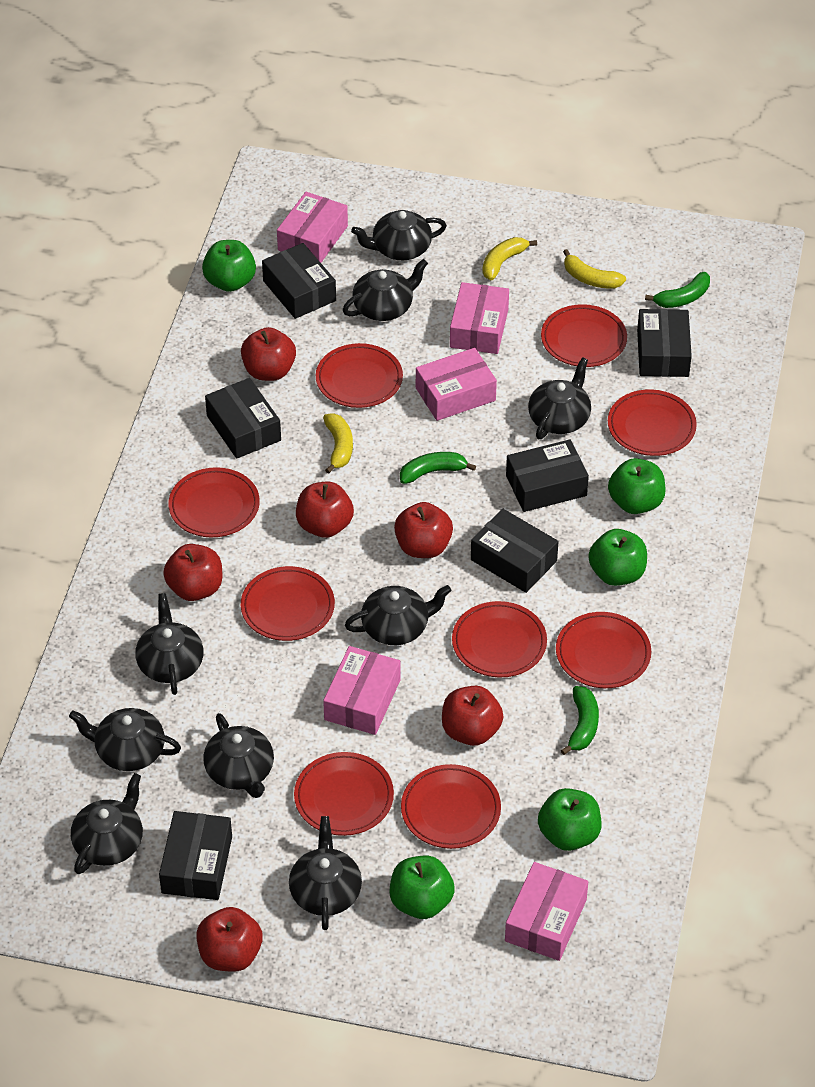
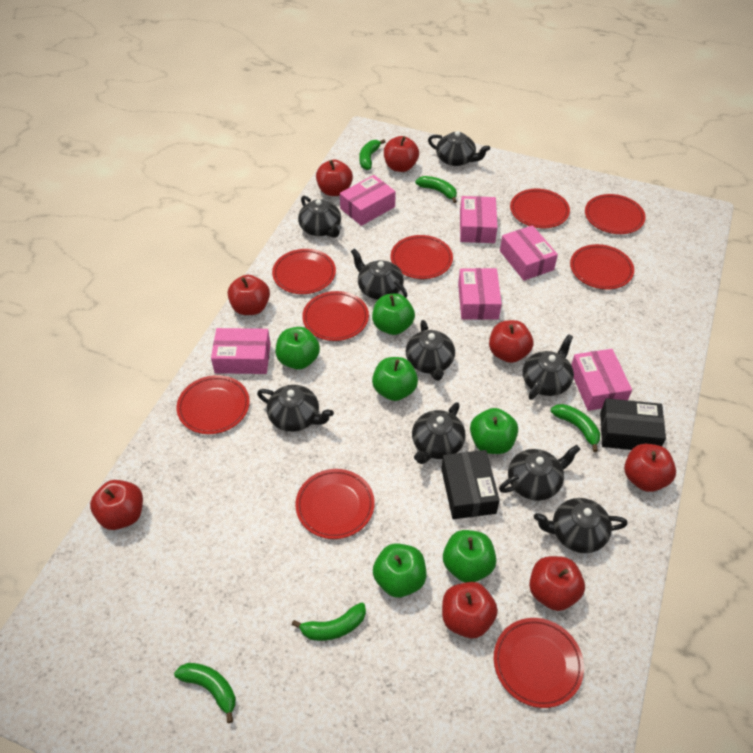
black box: [159,811,232,900] [205,378,281,459] [262,243,336,319] [471,509,558,593] [506,440,589,512] [637,309,692,377] = 6 -> [441,450,500,519] [600,398,666,450] = 2
green apple: [202,240,256,292] [390,856,455,919] [538,788,602,851] [588,529,647,586] [608,458,666,514] = 5 -> [276,327,320,370] [372,293,415,335] [372,357,418,401] [373,543,426,597] [443,530,496,582] [470,408,518,454] = 6
green banana: [400,452,476,484] [561,686,599,755] [645,272,710,308] = 3 -> [174,663,236,723] [292,602,366,641] [359,139,385,170] [415,176,457,203] [551,404,600,452] = 5
pink box: [277,192,348,263] [323,646,400,735] [416,348,497,421] [450,282,509,354] [505,862,588,961] = 5 -> [211,328,271,374] [340,175,396,226] [458,268,502,320] [460,196,498,243] [500,225,558,281] [571,349,632,411] = 6
red apple: [163,544,222,601] [196,907,262,972] [241,327,296,381] [296,482,354,538] [394,502,453,558] [442,686,503,746] = 6 -> [90,480,143,530] [228,275,270,315] [316,159,353,196] [384,136,419,172] [442,582,498,638] [489,320,533,363] [529,556,585,611] [624,444,676,492] = 8
yellow banana: [323,413,353,474] [482,237,537,280] [563,249,626,289] = 3 -> none = 0

